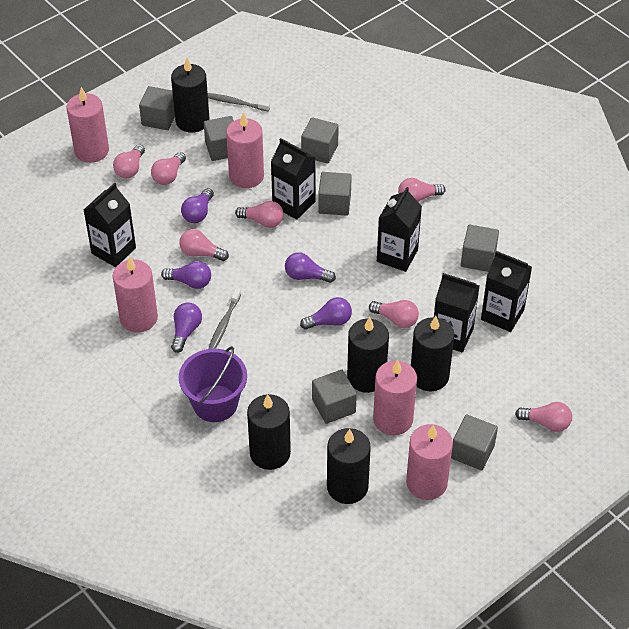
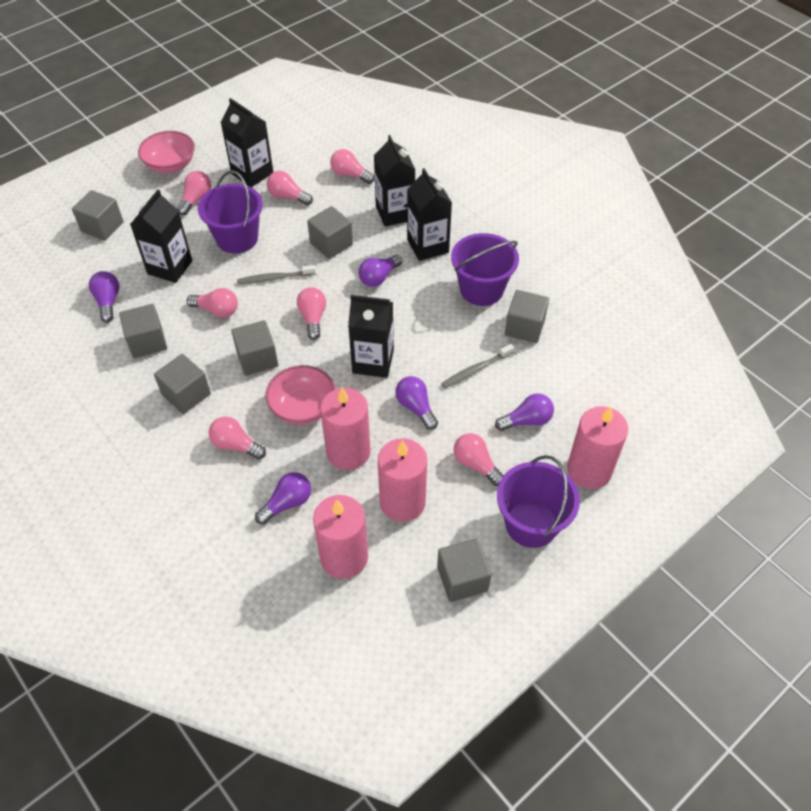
black candle: [171,58,209,133] [247,394,291,470] [327,428,371,504] [347,317,389,393] [411,316,454,391] = 5 -> none = 0
pink bowl: none = 0 -> [138,131,195,173] [265,365,335,425] = 2
pink candle: [66,87,109,163] [113,256,158,332] [226,112,264,188] [373,360,417,435] [406,424,453,500] = 5 -> [313,495,368,579] [320,387,371,470] [378,438,427,522] [567,406,628,489] = 4
purple bucket: [179,346,247,422] = 1 -> [198,171,263,254] [451,233,519,306] [497,455,580,548] = 3

